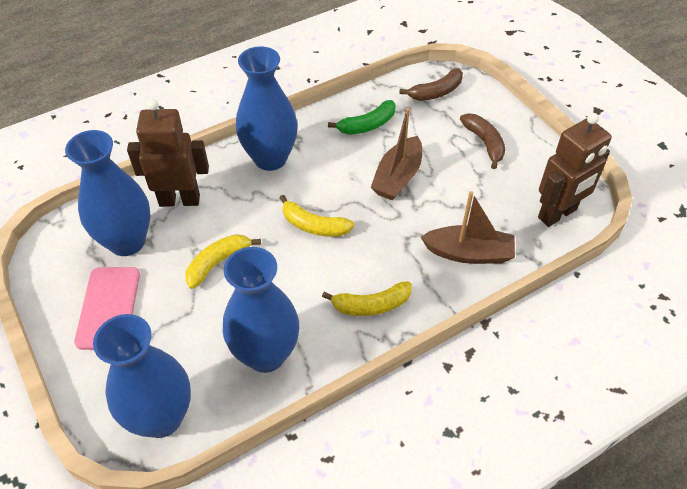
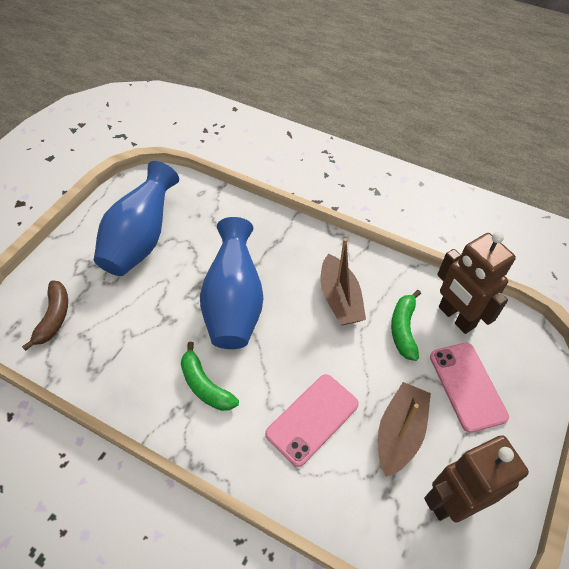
blue vase: [65,130,150,256] [93,314,191,438] [223,247,299,373] [236,46,298,171] = 4 -> [94,161,179,276] [200,217,263,349] = 2
brown banana: [399,68,463,101] [460,113,505,169] = 2 -> [22,280,68,351] = 1
green banana: [328,100,396,135] = 1 -> [181,342,239,411] [391,290,421,361] = 2
pink phone: [74,267,140,350] = 1 -> [265,374,359,467] [430,343,509,433] = 2
yellow banana: [185,234,261,289] [280,195,354,237] [322,281,411,316] = 3 -> none = 0

